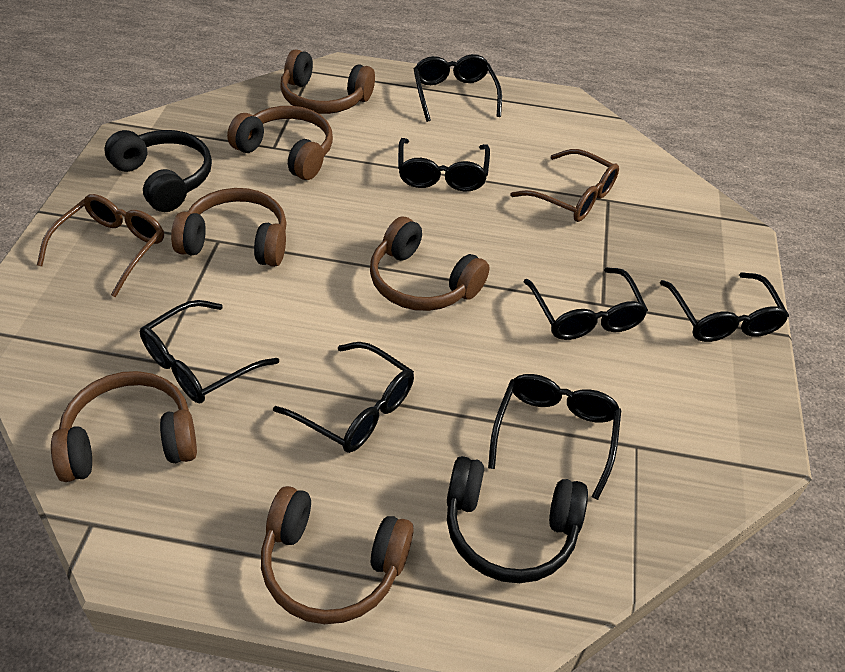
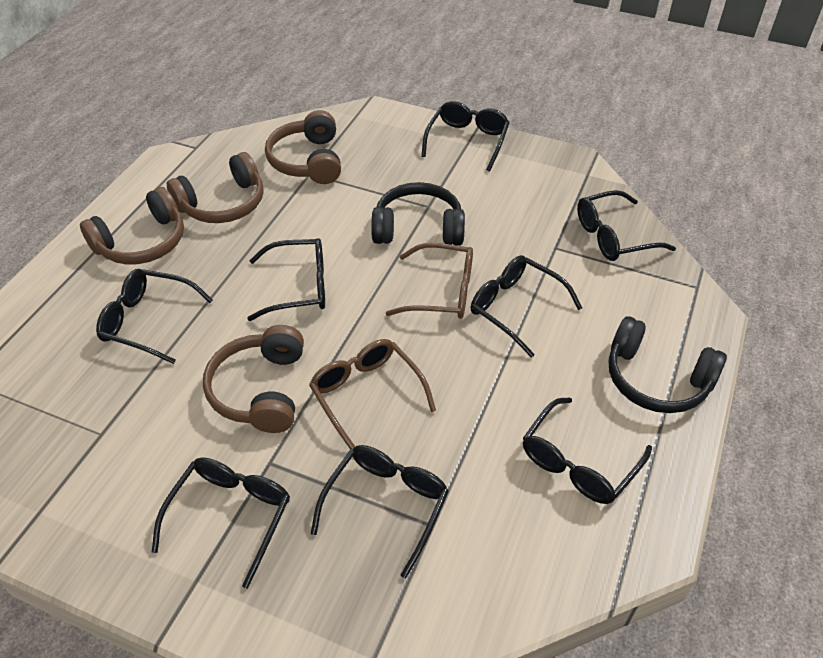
black glasses: [140,300,279,403] [273,342,414,453] [398,138,490,191] [414,54,502,122] [488,374,621,500] [523,267,648,340] [660,272,789,342] = 7 -> [96,269,213,364] [152,457,290,589] [247,238,325,321] [311,445,449,578] [421,101,510,171] [471,255,582,358] [523,397,652,504] [577,190,676,261] = 8
brown headphones: [51,371,197,482] [171,188,287,267] [227,106,333,180] [261,486,414,624] [280,49,375,114] [370,216,490,311] = 6 -> [80,187,184,265] [167,152,264,223] [203,325,304,433] [265,110,341,184] = 4

